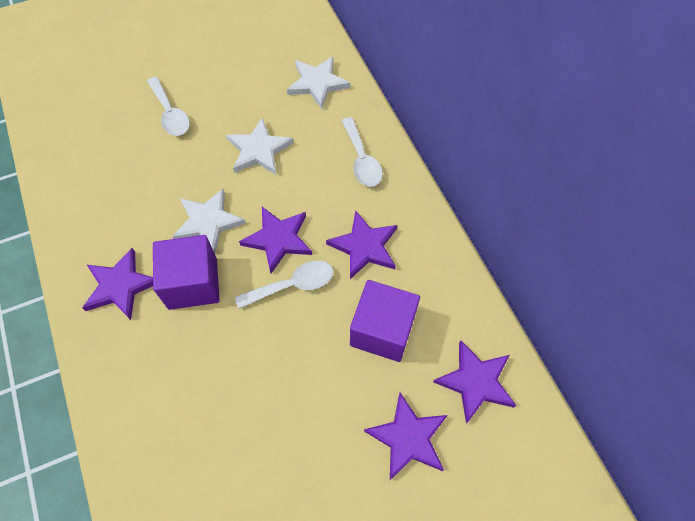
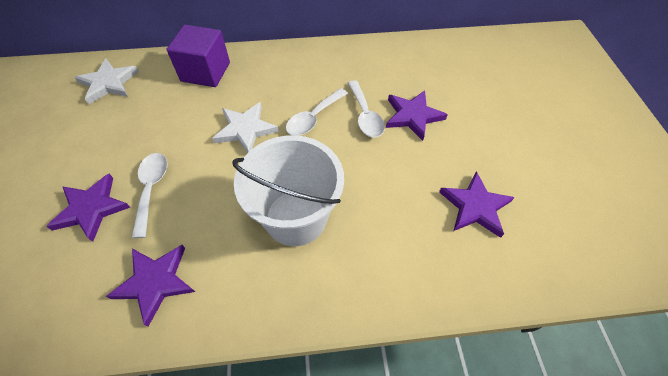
purple cube: [153,235,220,310] [350,280,420,362] = 2 -> [166,25,230,87] = 1
purple star: [82,248,153,320] [239,207,312,273] [326,210,397,279] [364,392,448,480] [433,340,516,424] = 5 -> [46,174,130,242] [106,245,195,327] [386,90,448,141] [439,171,515,238] = 4
white bucket: none = 0 -> [232,135,344,246] = 1
white star: [172,188,246,253] [226,117,294,175] [287,57,350,109] = 3 -> [75,58,139,104] [212,102,279,153] = 2

